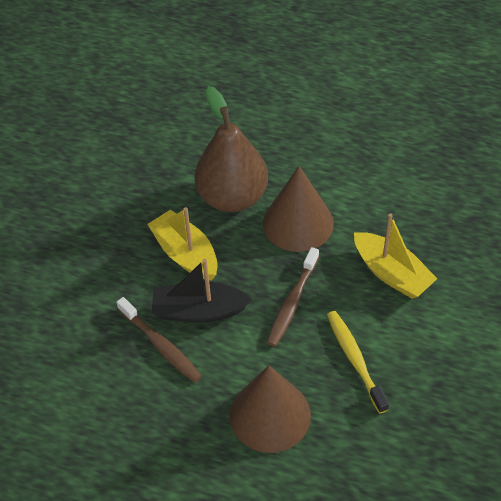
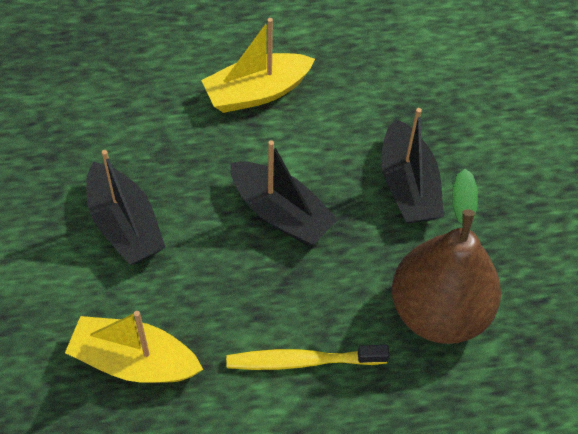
black boat: [152,259,251,323] = 1 -> [86,150,166,265] [230,140,338,246] [381,108,444,224] = 3
brown cone: [230,365,311,453] [263,166,334,252] = 2 -> none = 0
brown toothbrush: [116,297,202,383] [266,247,319,347] = 2 -> none = 0

